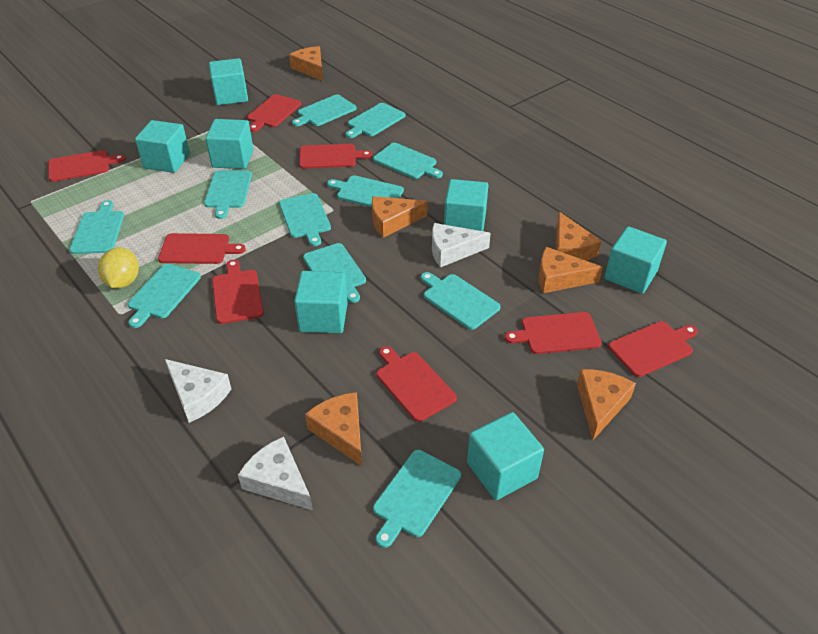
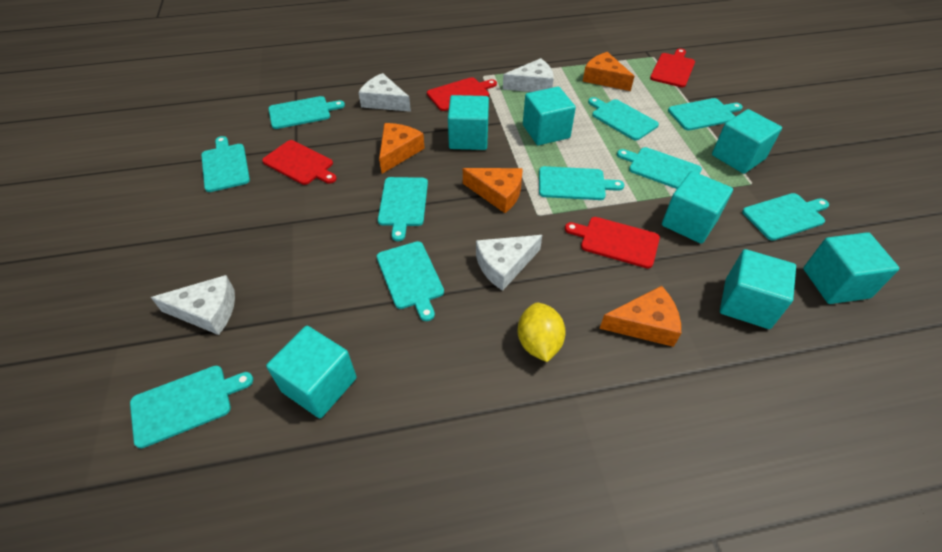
orange cheese: [289,46,323,81] [305,392,362,466] [372,196,428,238] [539,247,603,293] [556,212,601,261] [577,369,636,440] = 6 -> [379,123,425,174] [463,168,522,213] [583,52,634,91] [599,286,681,347] = 4
red cutting board: [48,150,126,182] [158,233,246,264] [212,260,263,324] [247,94,301,132] [299,144,372,169] [376,346,457,422] [505,312,602,354] [608,321,698,377] = 8 -> [262,140,337,185] [427,77,497,111] [565,217,660,268] [650,48,695,87] = 4
turquoise cutting board: [70,200,124,254] [127,264,201,328] [204,170,252,219] [279,193,331,246] [292,95,357,127] [303,243,366,303] [327,175,404,207] [345,103,405,138] [373,143,443,179] [373,450,461,548] [421,272,501,330] = 11 -> [130,366,253,449] [201,136,250,192] [268,96,345,129] [377,241,444,321] [378,177,428,241] [539,166,624,200] [588,97,659,140] [617,147,702,189] [668,98,743,131] [742,193,829,241] = 10
white cheese: [165,359,231,423] [238,437,313,510] [432,223,491,267] = 3 -> [151,275,235,335] [358,73,411,112] [476,235,542,291] [503,58,554,92] = 4

